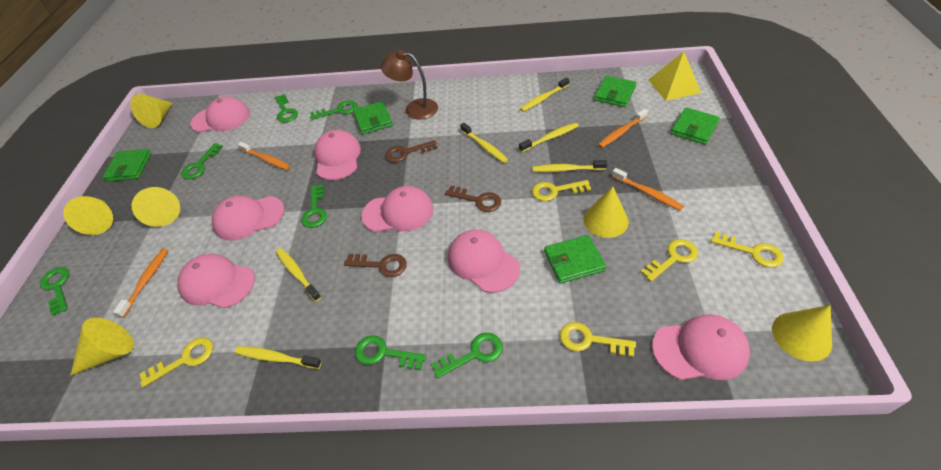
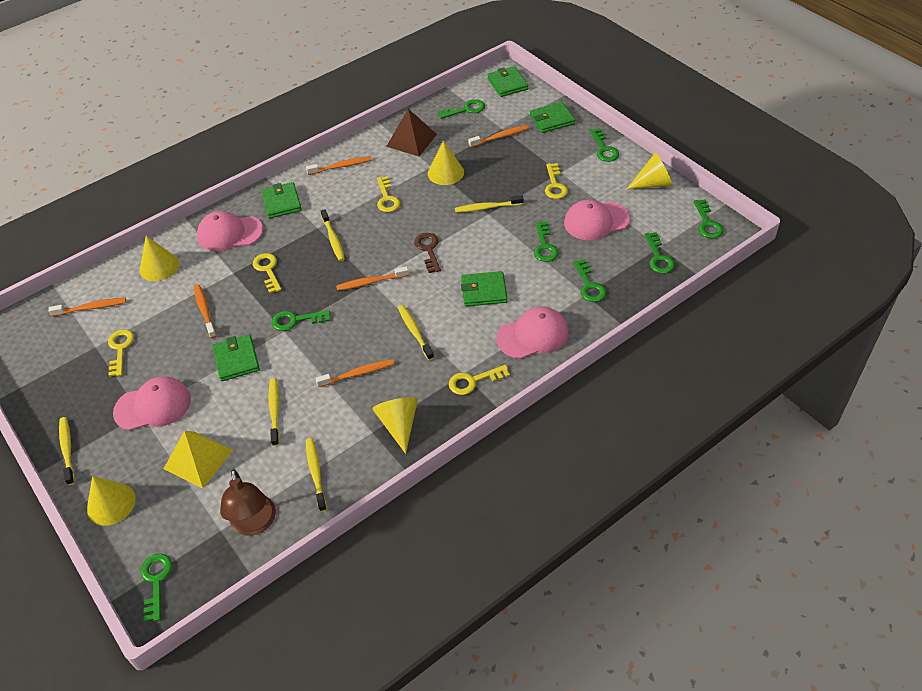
brown key: [344,254,407,277] [385,140,437,163] [445,185,501,212] = 3 -> [414,233,441,273] = 1
brown pyramid: none = 0 -> [386,109,437,156] = 1
green key: [40,267,70,316] [181,143,223,179] [275,94,298,122] [301,185,327,228] [310,100,358,120] [355,335,426,370] [431,332,503,378] = 7 -> [141,554,172,622] [272,310,330,331] [438,99,485,119] [534,222,559,262] [573,259,607,302] [590,129,619,162] [644,232,675,274] [694,200,723,238] = 8
orange toothbrush: [113,248,168,318] [238,142,290,170] [598,109,648,148] [612,168,684,211] = 4 -> [48,298,126,316] [194,285,216,338] [306,156,371,175] [315,359,394,387] [336,266,409,291] [468,125,529,147] = 6
pink cap: [177,254,255,308] [190,97,250,132] [212,196,285,241] [314,130,361,180] [362,186,433,232] [448,230,520,293] [652,314,750,380] = 7 -> [113,377,191,431] [197,211,263,251] [497,307,569,359] [564,199,630,240] = 4
yellow cone: [63,196,113,235] [70,318,134,376] [131,94,173,128] [132,187,180,227] [583,186,629,238] [772,305,832,361] = 6 -> [87,476,136,526] [139,236,179,281] [372,397,418,454] [428,141,464,185] [627,152,673,189] = 5

